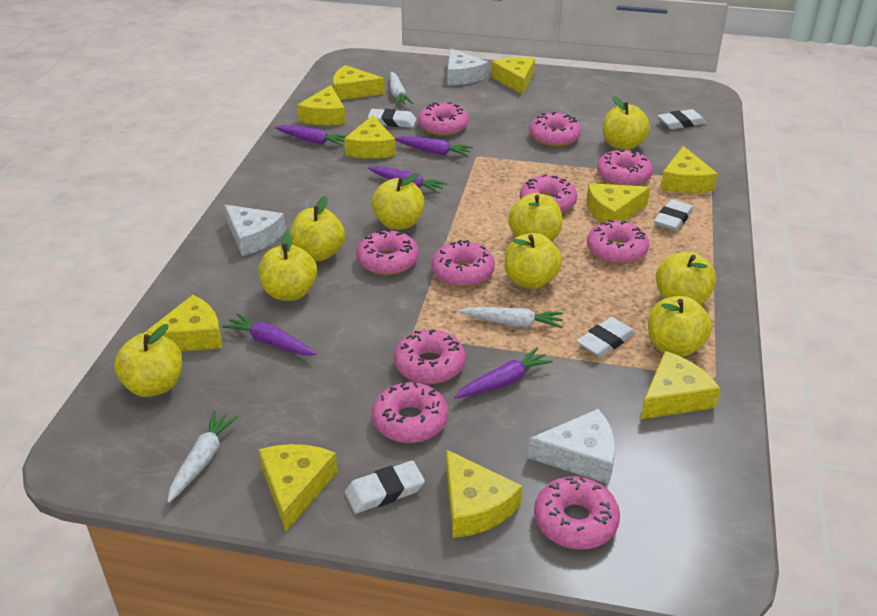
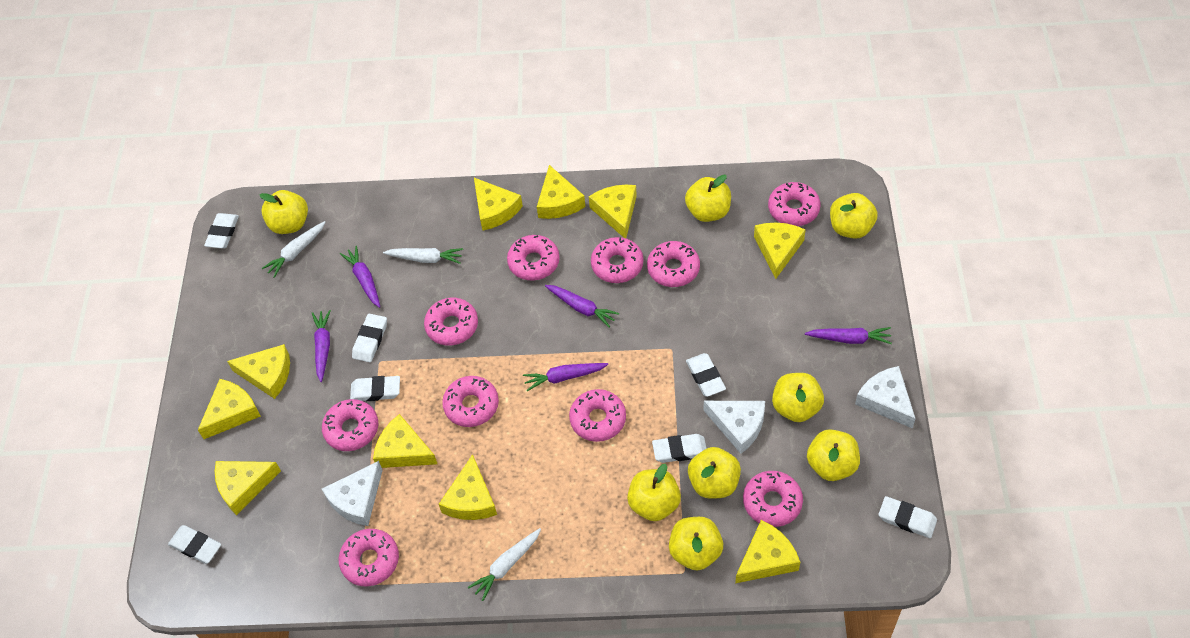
white eraser: [345,461,425,514] [368,109,416,128] [576,317,635,357] [654,199,693,231] [658,109,706,129] = 5 -> [168,525,221,564] [204,213,239,248] [350,376,400,401] [352,314,387,362] [652,434,707,463] [686,353,726,397] [879,496,937,538] = 7
yellow apple: [114,324,182,397] [259,231,317,301] [290,196,345,261] [371,173,424,230] [504,233,562,289] [508,193,562,241] [603,96,650,150] [648,296,712,357] [656,251,716,305] = 9 -> [260,190,308,234] [627,464,681,521] [669,517,723,570] [685,175,731,222] [688,447,741,499] [772,373,824,422] [807,429,860,481] [830,193,878,239] = 8

